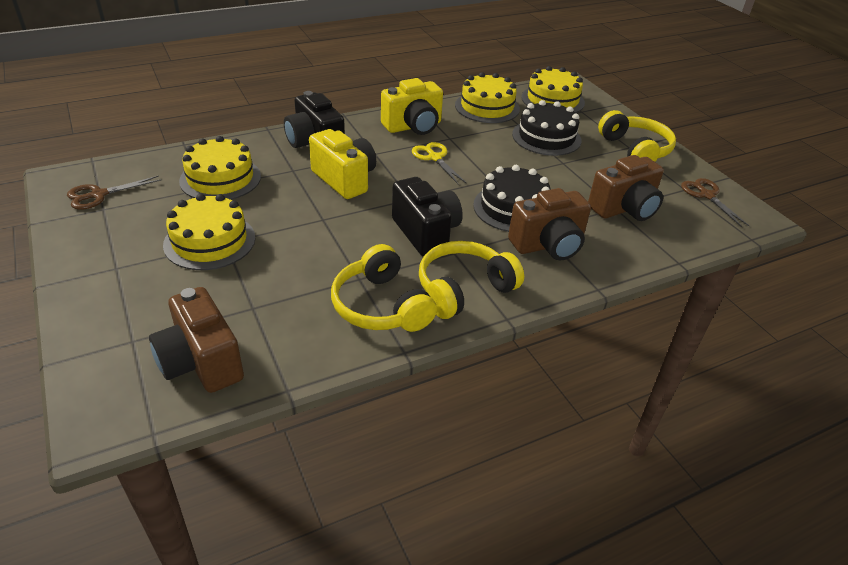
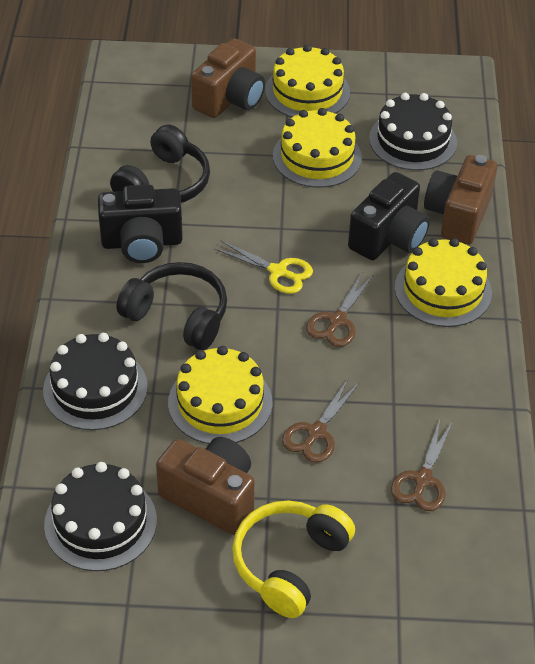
black cake: [473,165,551,232] [512,100,582,156] = 2 -> [43,333,148,430] [44,462,157,571] [369,93,457,170] = 3
black headphones: none = 0 -> [110,125,210,203] [116,262,227,350] = 2
brown scissors: [67,176,161,210] [681,178,750,227] = 2 -> [282,379,360,463] [306,271,374,347] [391,420,452,511] = 3
yellow camera: [309,129,376,199] [381,78,443,135] = 2 -> none = 0
yellow headphones: [331,244,437,332] [419,241,524,319] [598,110,676,162] = 3 -> [232,500,355,618] = 1

